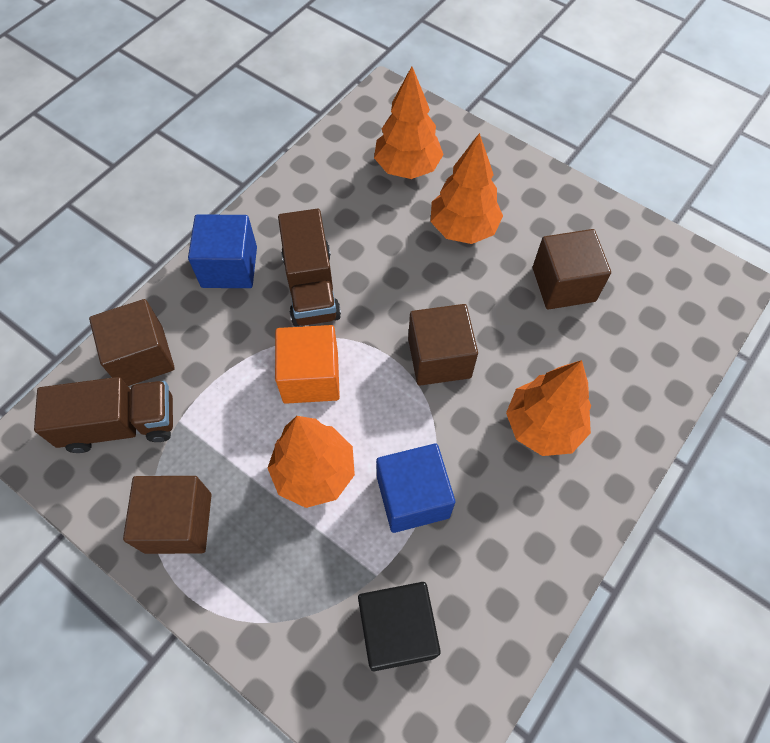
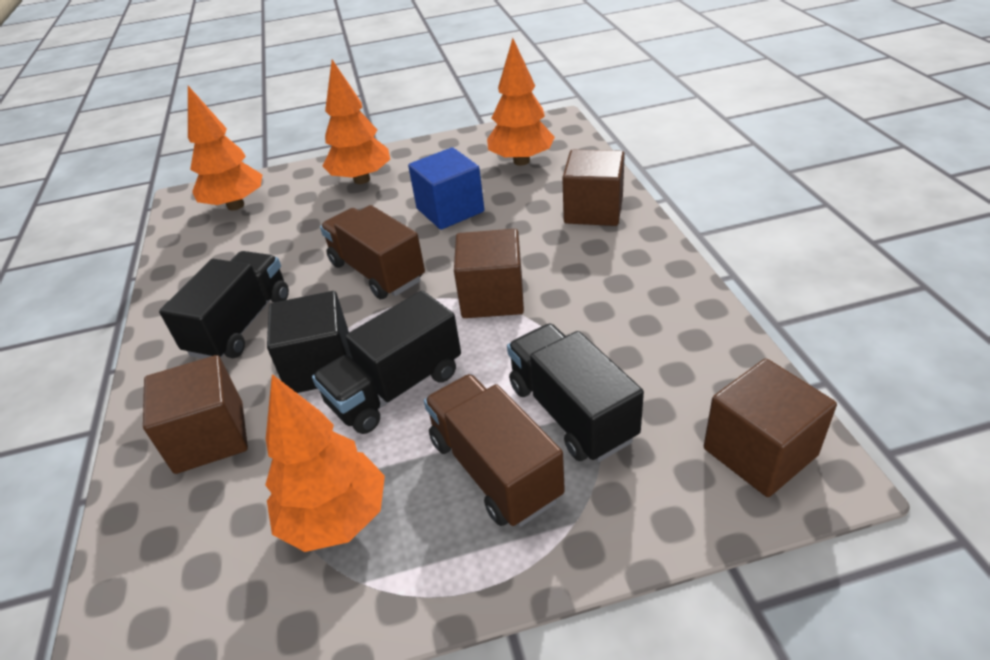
black truck: none = 0 -> [159,251,289,359] [312,291,461,434] [507,324,644,462] = 3
blue cube: [188,214,257,288] [376,443,455,533] = 2 -> [408,147,484,230] = 1
orange cube: [275,325,340,404] = 1 -> none = 0

